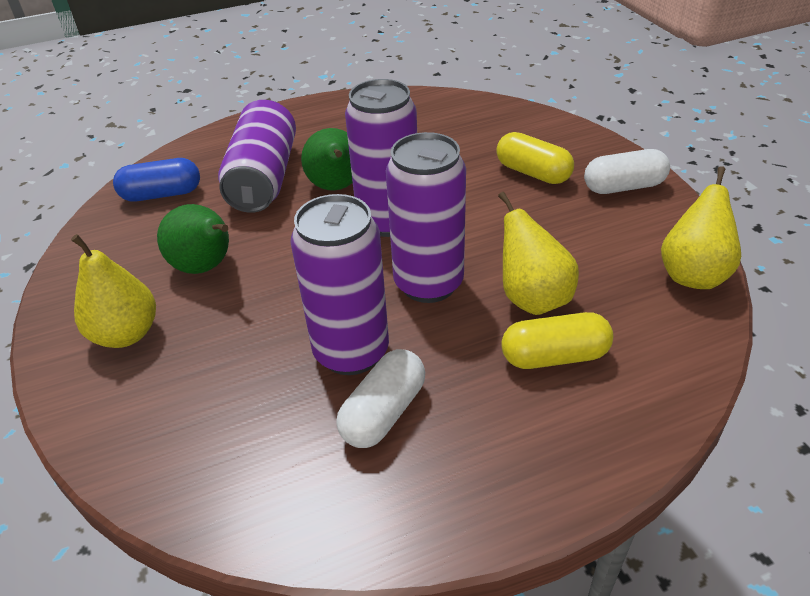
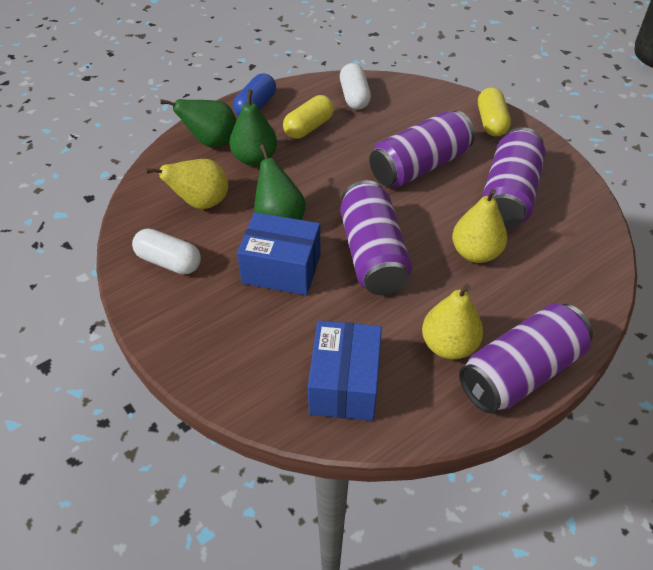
blue box: none = 0 -> [237,212,320,295] [308,321,382,421] = 2
green pear: [157,204,229,274] [301,128,353,191] = 2 -> [160,99,237,147] [229,90,277,166] [254,144,306,220] = 3

